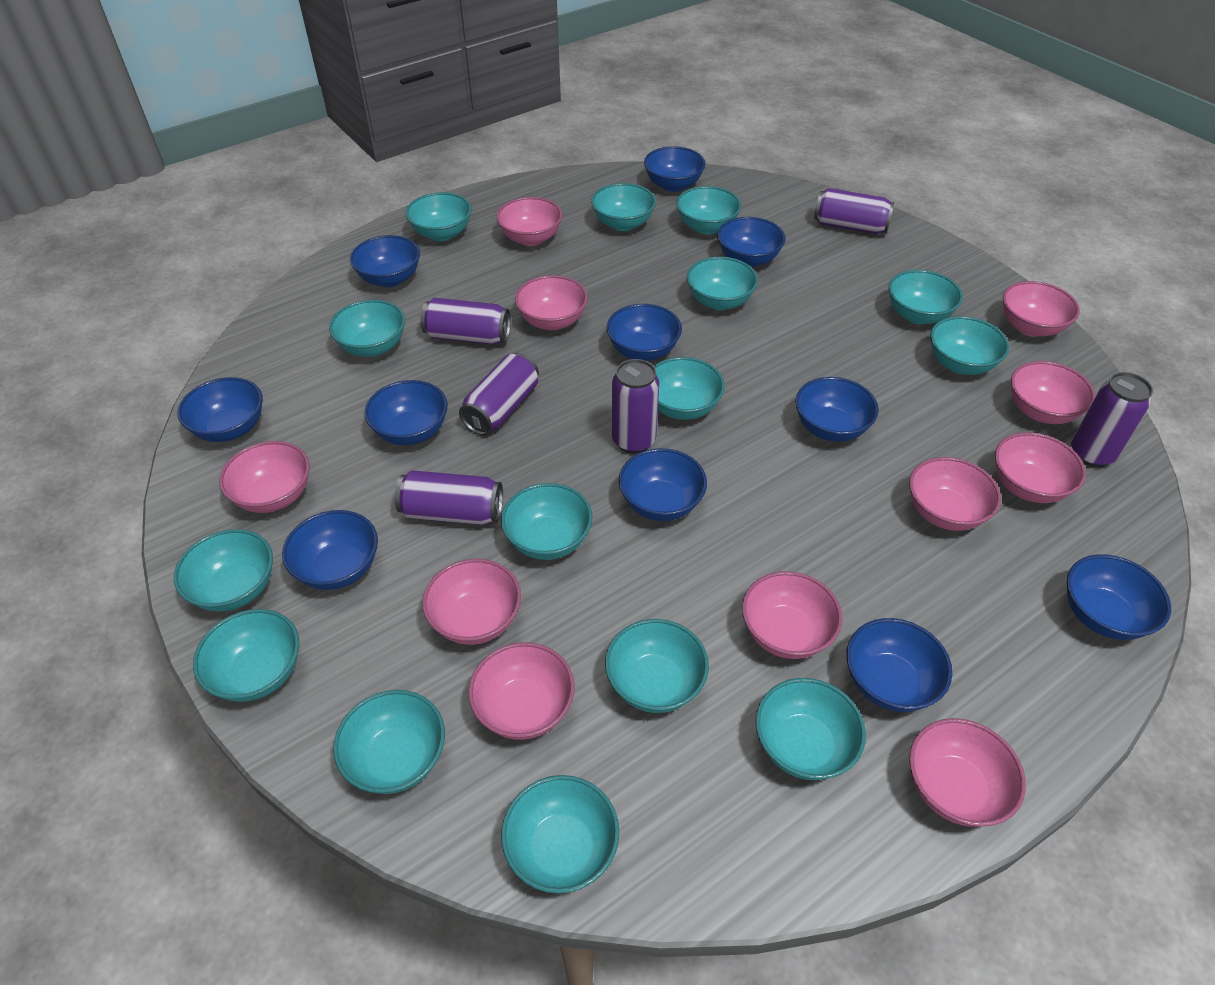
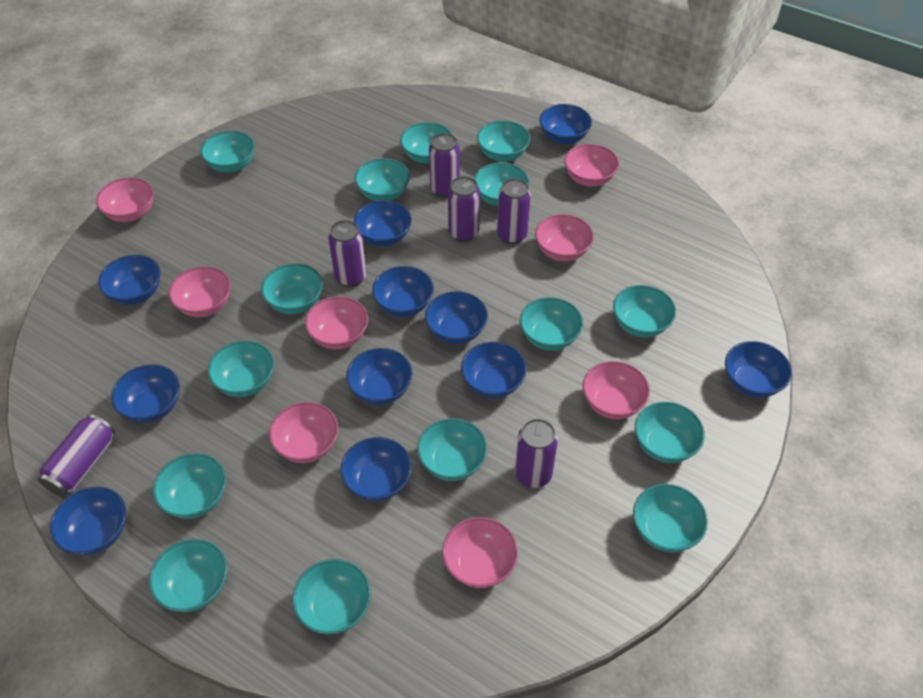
pink bowl: [219,441,310,513] [422,559,521,645] [468,642,575,740] [496,197,562,246] [515,275,588,330] [742,571,842,659] [909,457,1001,531] [909,718,1026,827] [995,432,1086,503] [1003,281,1080,337] [1011,361,1095,424] = 11 -> [96,177,154,222] [169,266,231,317] [269,402,339,463] [305,296,368,349] [442,517,518,588] [535,214,594,262] [564,144,619,187] [582,361,650,419] = 8

